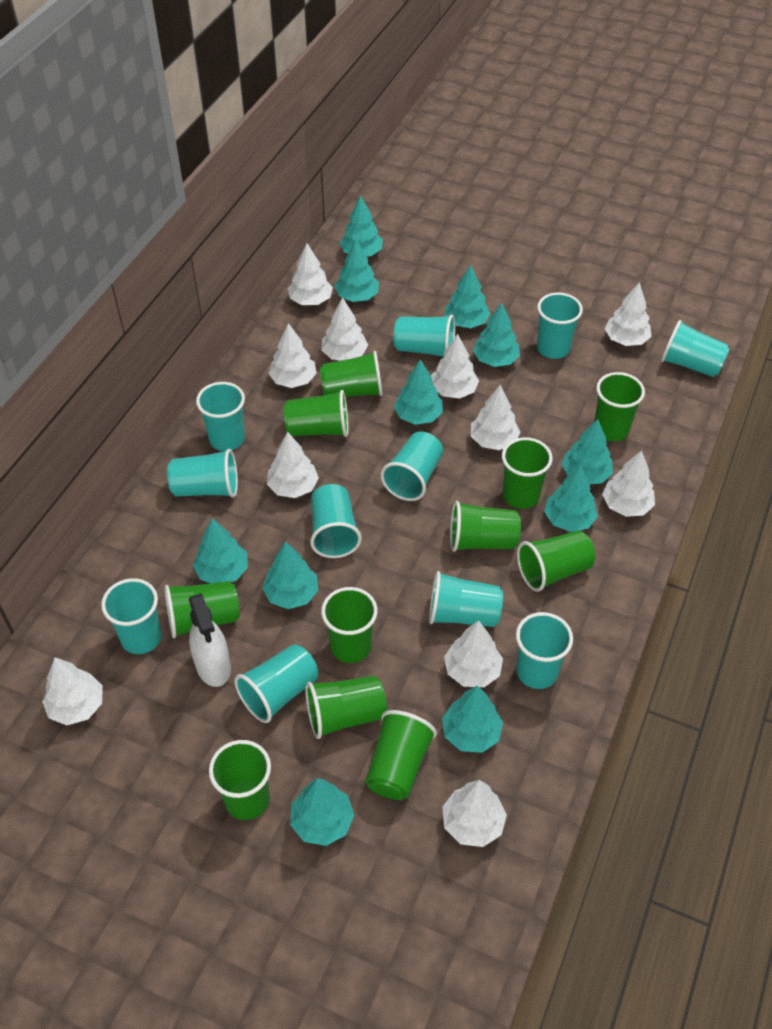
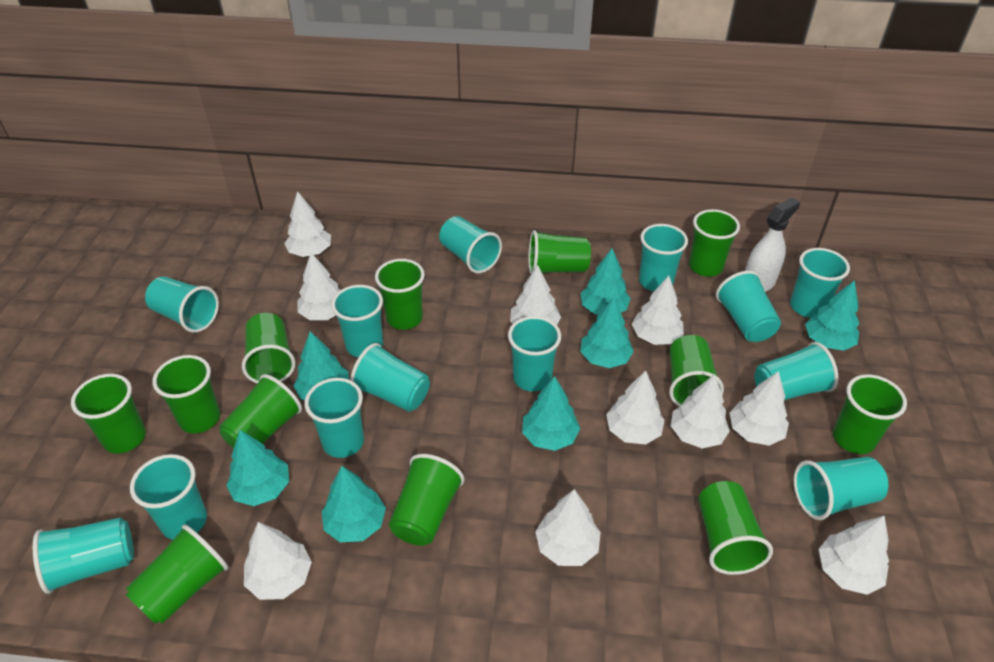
green cup: [165,581,240,638] [209,740,271,820] [284,390,348,437] [305,676,387,739] [320,351,383,397] [321,587,378,663] [365,710,437,800] [450,501,521,552] [502,437,553,509] [517,531,595,592] [594,372,645,441] = 11 -> [71,374,146,454] [126,525,228,624] [152,355,220,433] [219,374,302,448] [242,313,295,383] [375,259,425,330] [389,454,464,546] [529,230,591,274] [669,335,724,407] [689,209,740,277] [698,481,773,575] [833,374,907,454] = 12
turquoise cup: [101,578,162,654] [167,449,238,498] [196,382,245,451] [234,644,318,723] [310,484,362,558] [381,431,443,501] [394,315,455,357] [429,571,503,627] [516,612,573,689] [537,293,583,359] [661,320,729,377] = 11 -> [33,518,134,594] [130,454,207,540] [145,276,219,333] [304,378,364,458] [331,285,383,357] [350,343,430,412] [439,216,502,274] [508,316,561,392] [639,224,688,291] [716,271,781,342] [755,342,838,400] [790,248,850,318] [794,457,888,520] = 13
turquoise tree: [193,518,248,583] [262,542,318,609] [290,778,354,846] [334,240,379,302] [340,196,383,256] [394,359,443,425] [442,685,503,753] [445,265,491,328] [473,303,520,367] [544,465,598,532] [561,419,613,484] = 11 -> [226,430,289,506] [294,331,349,400] [322,466,386,542] [522,376,580,451] [580,297,634,368] [581,248,631,315] [805,280,859,351] = 7
white tree: [42,657,102,725] [267,432,319,498] [268,323,317,388] [288,243,333,305] [321,297,368,361] [431,334,479,398] [442,780,507,847] [444,620,503,687] [471,385,521,450] [602,450,655,517] [605,282,652,346] = 11 -> [244,522,312,600] [284,191,331,257] [297,253,341,320] [510,265,561,325] [535,489,601,566] [606,371,664,444] [632,276,684,345] [671,374,730,448] [730,371,789,446] [819,515,889,595] = 10

